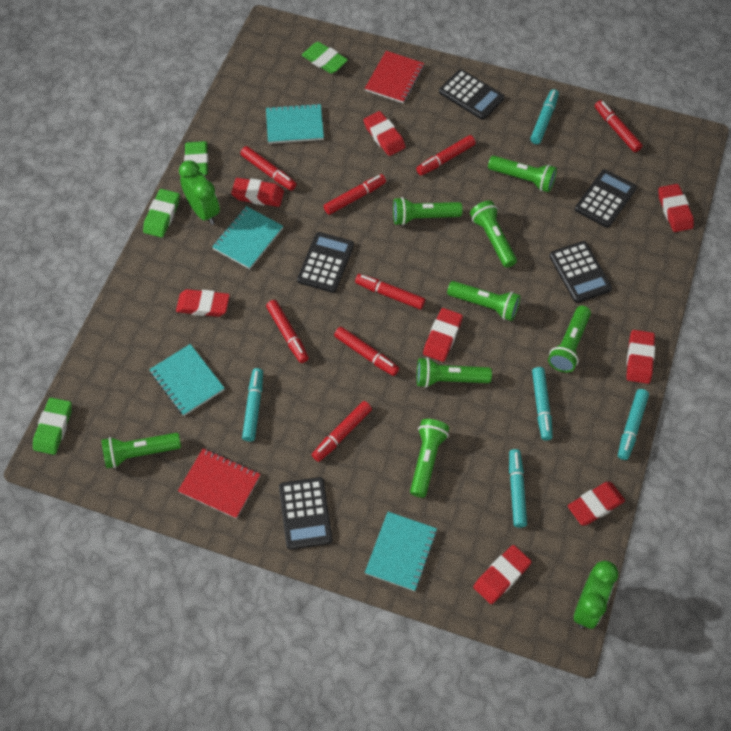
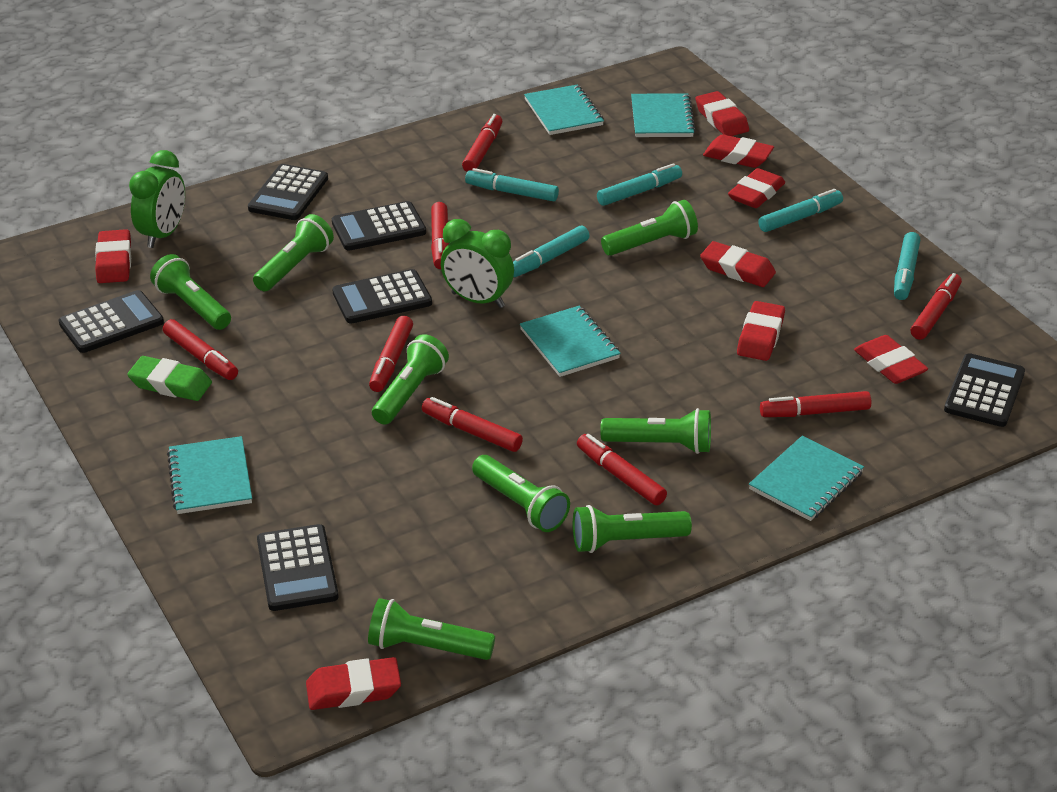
black calculator: [279,477,332,550] [297,232,354,293] [439,69,504,120] [549,241,612,303] [575,169,637,228] = 5 -> [59,290,164,353] [248,164,328,220] [257,524,338,611] [332,201,426,251] [332,269,432,324] [944,353,1025,427] = 6
green eraser: [33,398,72,455] [143,189,180,238] [184,141,208,175] [302,42,348,74] = 4 -> [127,356,212,401] = 1
red notebook: [178,448,261,519] [365,51,424,103] = 2 -> none = 0
turquoise notebook: [149,344,225,416] [212,206,283,269] [266,104,324,144] [365,512,437,591] = 4 -> [167,436,252,514] [520,306,621,377] [524,84,604,135] [631,93,696,137] [749,436,864,521] = 5

